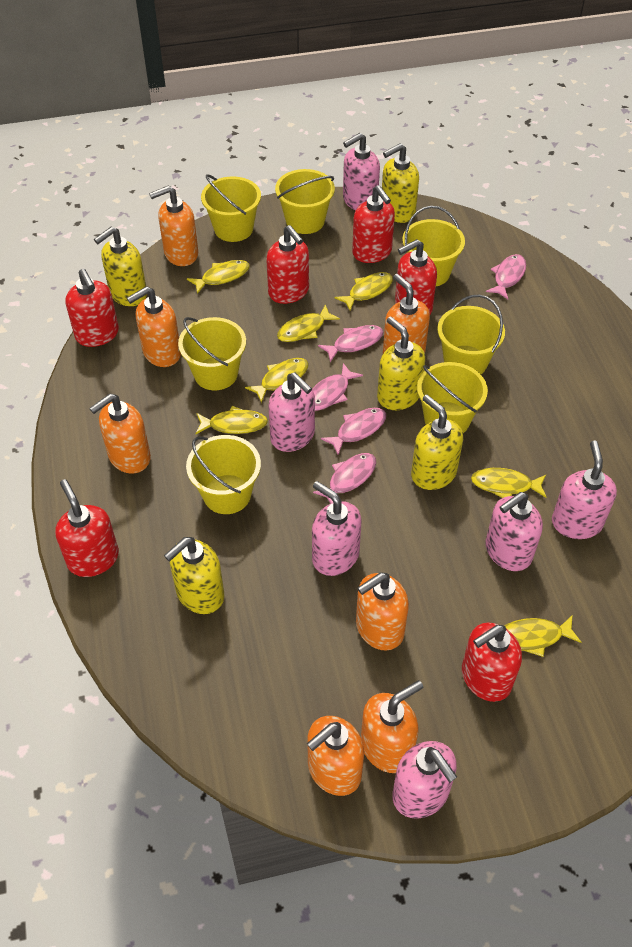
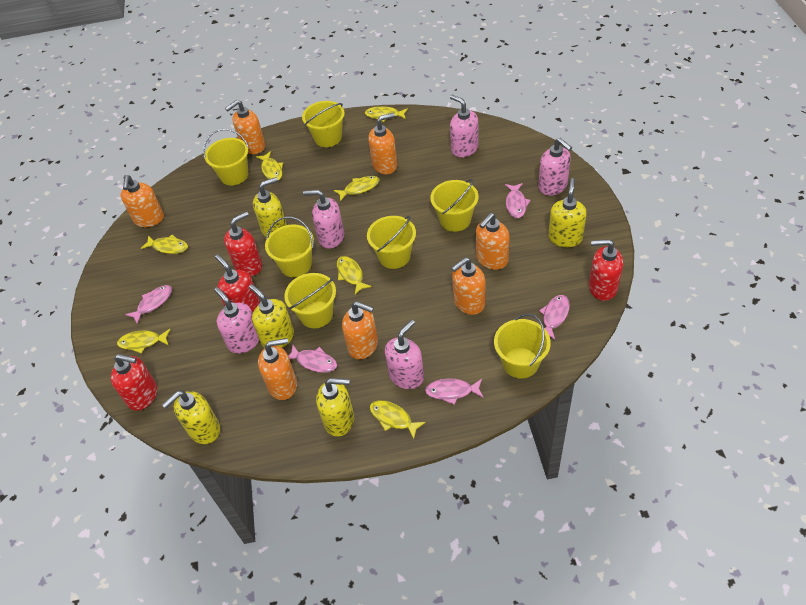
pink soap dispenser: [268,372,315,452] [312,481,362,576] [343,133,380,210] [392,741,457,819] [485,492,543,571] [552,441,617,539] = 6 -> [214,287,259,354] [303,190,344,249] [385,319,424,389] [450,95,479,158] [538,138,572,196] = 5
red soap dispenser: [55,479,119,577] [65,269,119,347] [266,225,309,304] [352,185,395,263] [395,239,437,314] [462,623,522,702] = 6 -> [111,354,157,411] [215,254,260,312] [224,211,262,276] [589,239,623,301] = 4

